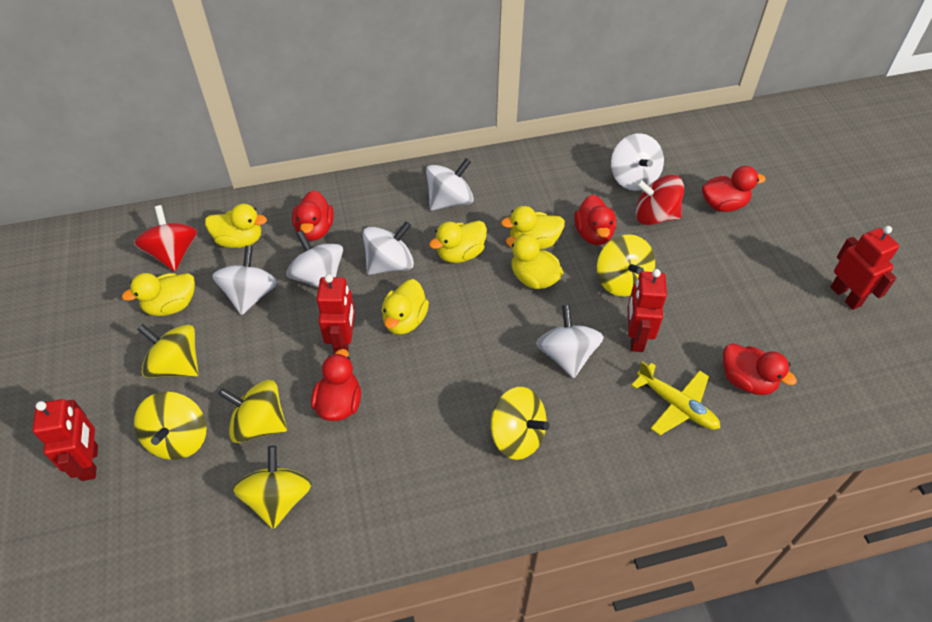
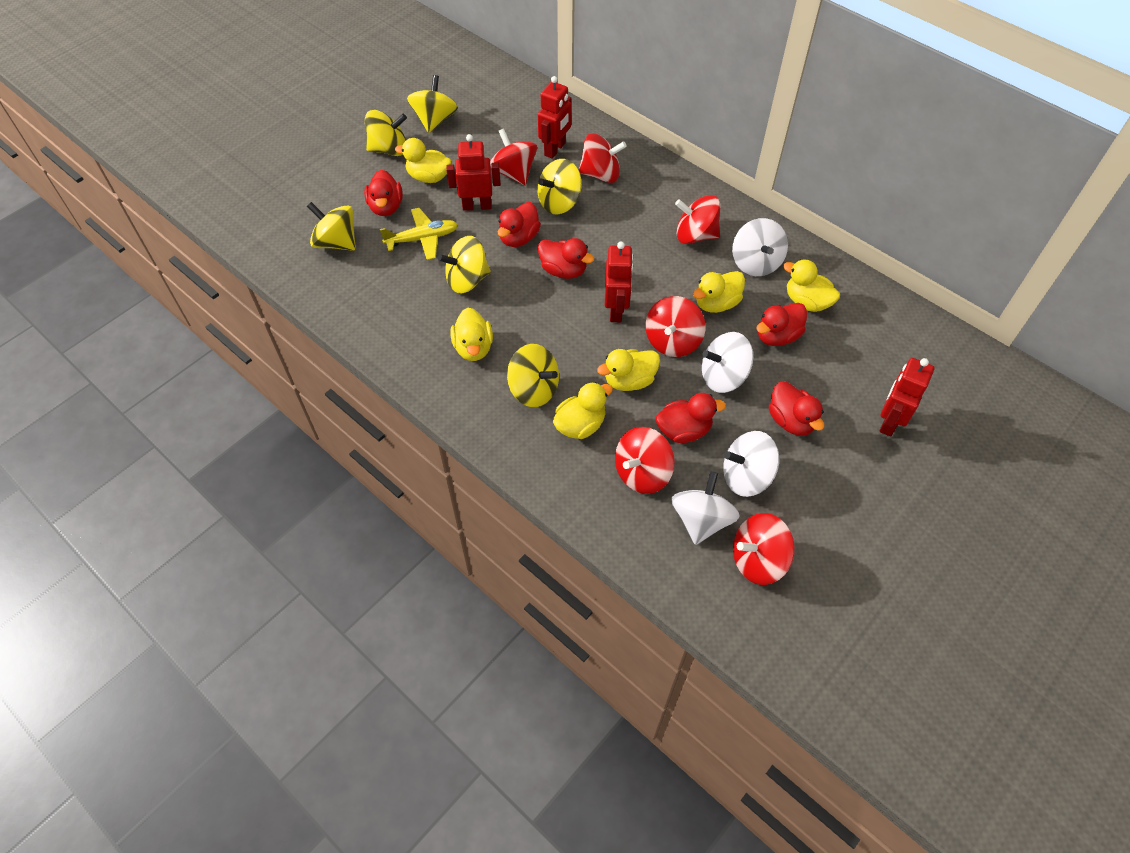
red duck: [292,190,334,241] [311,349,361,421] [574,194,616,245] [702,166,766,212] [723,343,797,395] = 5 -> [364,170,403,216] [498,202,541,247] [538,238,595,279] [656,393,726,443] [756,303,807,346] [769,381,824,436] = 6
red spinning top: [134,205,197,271] [635,175,684,225] = 2 -> [490,128,537,185] [579,133,627,183] [615,427,675,494] [645,296,706,357] [675,195,720,244] [733,513,795,585] = 6
white spinning top: [212,246,278,315] [286,230,343,288] [363,221,414,275] [426,158,474,211] [536,305,604,378] [611,133,664,191] = 6 -> [671,471,740,545] [702,332,753,393] [723,431,779,497] [732,218,788,276] = 4

